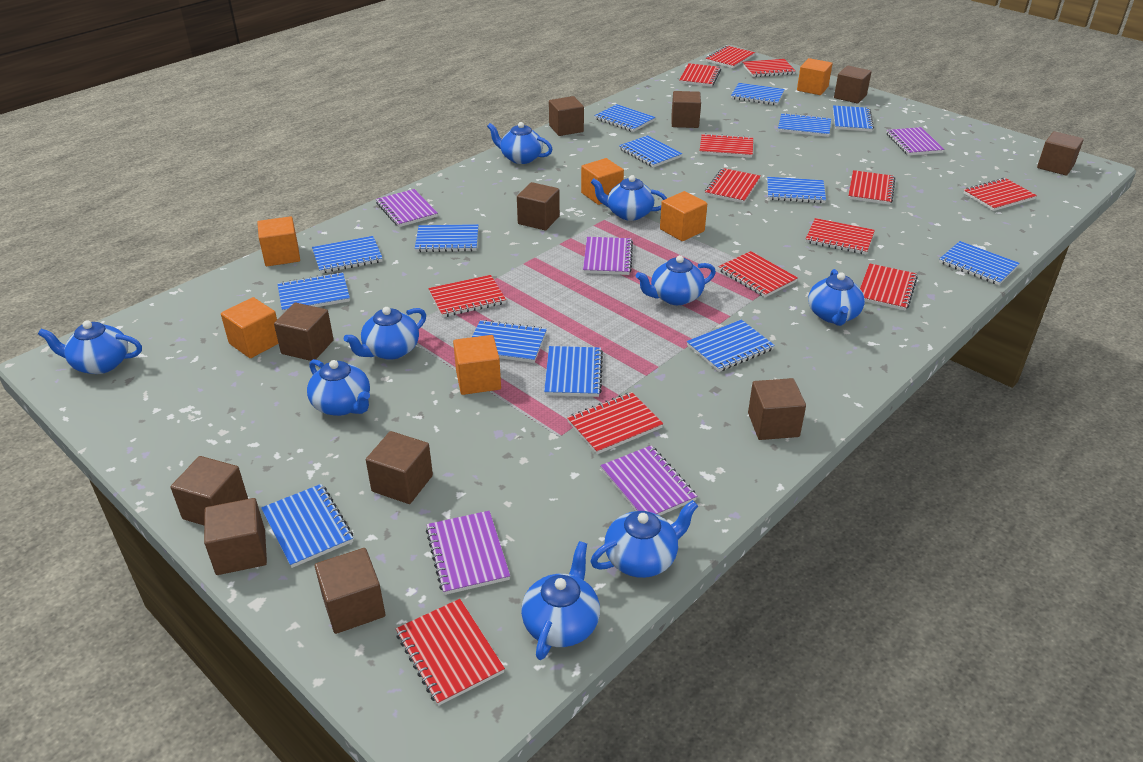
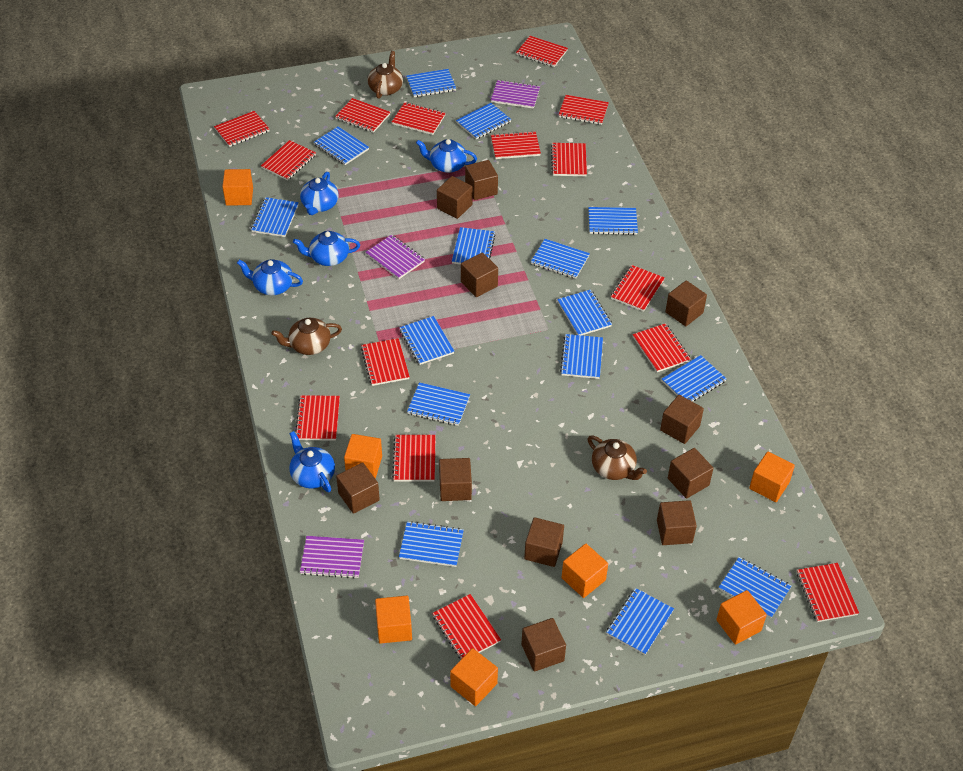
blue notebook: [261,484,353,568] [278,272,350,313] [312,236,382,273] [415,224,478,252] [472,320,547,363] [544,346,603,397] [594,104,655,132] [619,135,682,168] [687,320,775,372] [731,83,785,105] [767,177,826,203] [778,113,831,137] [833,105,874,132] [939,241,1020,285] = 14 -> [251,197,299,237] [314,126,369,165] [399,316,454,365] [399,521,464,567] [406,69,456,97] [407,382,470,426] [452,227,496,265] [456,103,511,139] [531,239,590,279] [557,289,612,335] [560,334,603,379] [588,207,638,235] [606,588,674,655] [662,355,727,402] [719,557,791,618] = 15
blue teapot: [38,320,142,374] [307,359,370,416] [344,307,426,360] [487,122,553,164] [521,541,600,660] [591,175,667,221] [591,500,698,578] [636,255,716,305] [808,269,865,326] = 9 -> [237,259,303,295] [289,431,335,492] [293,231,360,266] [300,172,339,215] [416,139,477,173] = 5
brown teapot: none = 0 -> [271,318,342,355] [368,51,403,99] [587,436,647,480] = 3
orange cube: [221,297,279,358] [257,216,300,266] [453,335,501,395] [581,158,624,205] [660,191,707,241] [797,58,832,95] = 6 -> [222,169,253,206] [344,434,382,479] [375,596,412,644] [450,648,498,706] [561,543,608,598] [716,590,767,645] [749,451,795,502] = 7
purple notebook: [376,189,438,227] [426,511,510,595] [583,237,633,275] [601,446,697,516] [886,127,945,155] = 5 -> [300,536,364,579] [365,235,425,279] [491,80,540,109] = 3
red notebook: [396,599,505,706] [429,275,506,317] [567,392,663,454] [679,63,721,87] [700,133,753,158] [705,168,761,203] [706,45,755,68] [718,251,798,297] [742,59,796,77] [806,218,875,255] [848,170,895,205] [860,263,918,311] [964,178,1037,211] = 13 -> [214,111,269,147] [261,140,316,180] [295,395,340,441] [335,98,390,133] [361,338,410,386] [392,102,446,135] [392,435,436,481] [432,594,501,659] [491,131,541,159] [516,36,568,67] [551,143,587,176] [559,95,609,125] [611,265,665,312] [633,323,691,372] [797,563,859,622] = 15

